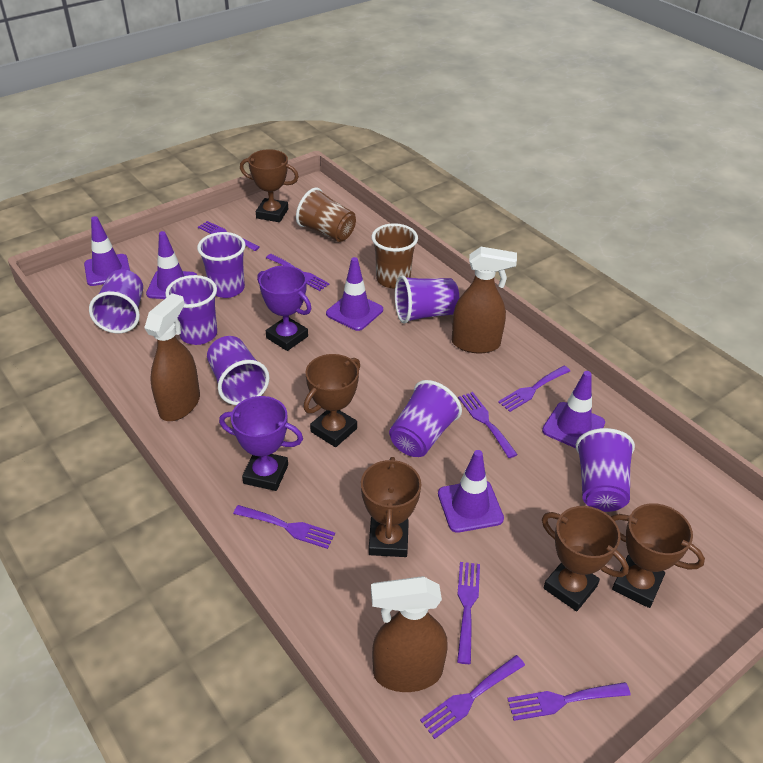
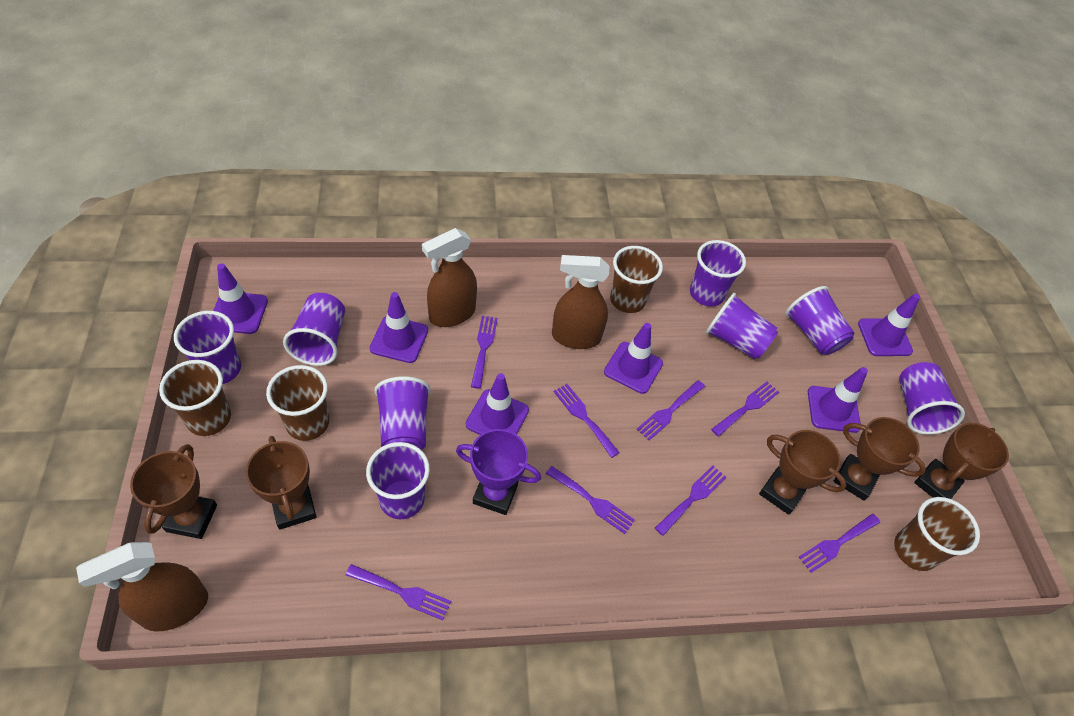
brown cup: [296,188,356,242] [371,223,418,288] = 2 -> [159,360,231,436] [266,365,329,441] [610,246,663,313] [894,497,980,571] = 4
purple cup: [89,269,143,333] [165,275,217,345] [197,232,246,298] [207,336,270,405] [389,380,462,457] [395,275,459,323] [576,428,635,512] = 7 -> [174,311,241,384] [283,293,345,366] [366,442,430,519] [374,376,431,450] [690,240,746,306] [706,293,778,359] [785,286,854,355] [899,362,965,435] = 8
purple traffic cone: [84,216,130,286] [146,231,197,299] [326,257,383,331] [438,450,504,533] [542,371,605,448] = 5 -> [213,263,268,334] [370,292,428,363] [466,373,529,435] [604,323,663,394] [808,367,868,433] [858,293,920,356] = 6
purple trophy: [219,396,303,491] [257,265,311,351] = 2 -> [456,429,541,515] = 1

